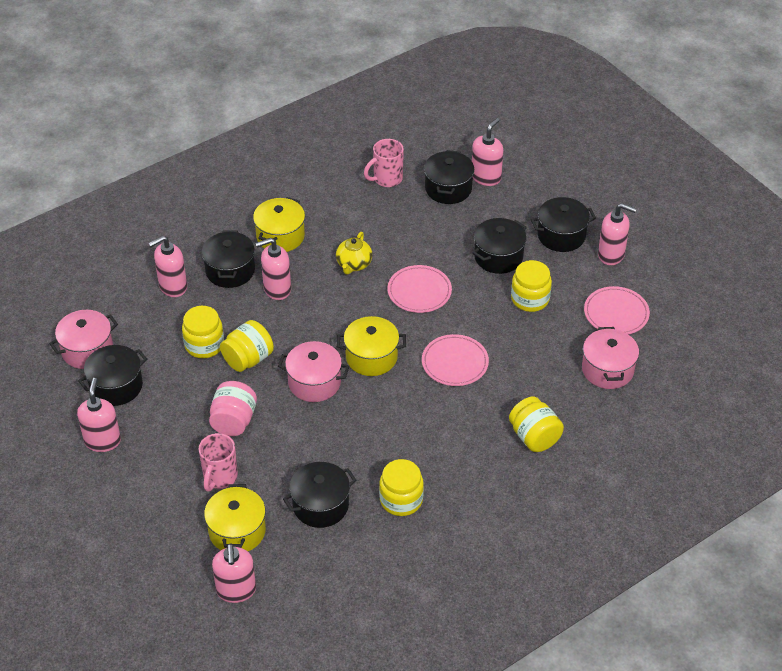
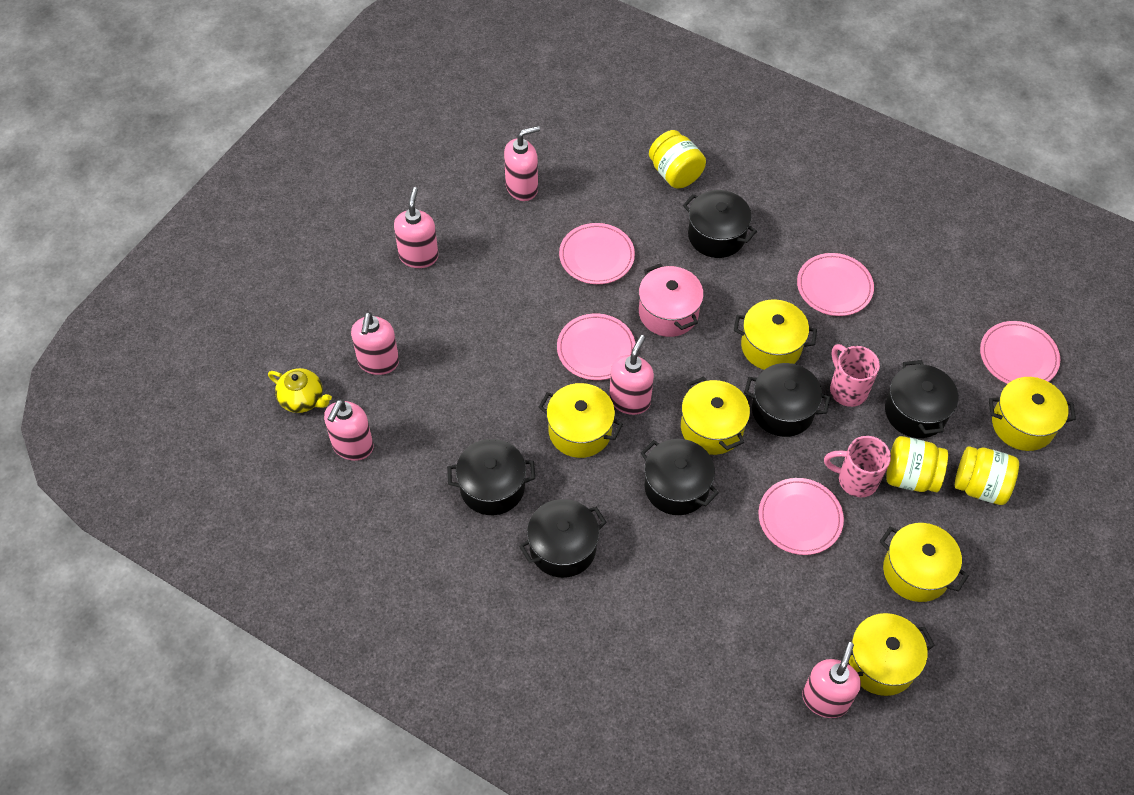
pink jar: [209,381,257,436] = 1 -> none = 0
pink plate: [387,265,452,313] [422,334,489,386] [584,286,650,334] = 3 -> [557,314,636,380] [559,223,635,284] [759,478,844,555] [797,253,874,316] [980,321,1060,384] = 5
pink pot: [49,310,118,369] [278,341,350,402] [582,327,639,389] = 3 -> [639,263,704,337] = 1
yellow jar: [182,306,224,358] [220,320,274,372] [379,459,424,516] [509,397,564,452] [511,260,552,312] = 5 -> [649,130,706,188] [886,436,948,492] [955,446,1019,505] = 3
yellow pot: [204,484,266,551] [253,197,305,252] [337,316,406,376] = 3 -> [538,383,623,458] [681,377,750,455] [734,299,817,370] [841,613,935,696] [880,523,969,602] [989,377,1076,451] = 6

